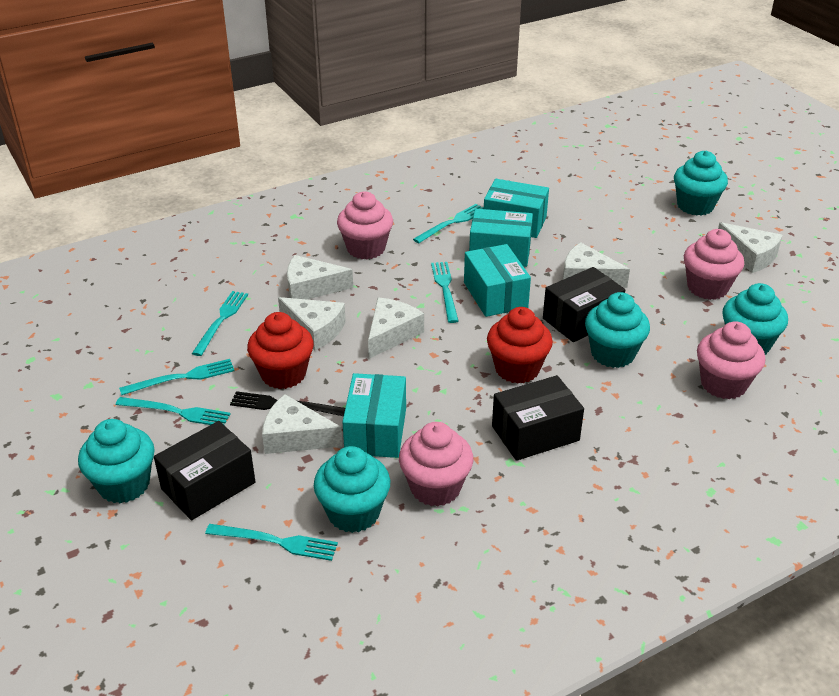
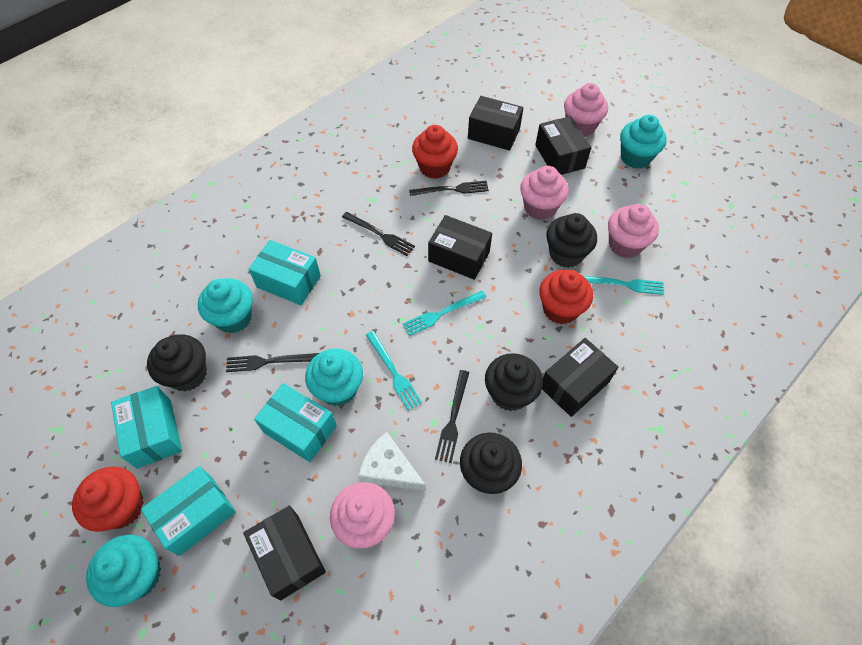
black box: [154,421,255,520] [492,375,584,461] [543,267,625,342] = 3 -> [243,505,326,600] [428,215,492,280] [468,96,523,151] [535,116,592,175] [542,338,618,417] = 5
black cupcake: none = 0 -> [147,334,207,391] [460,432,522,494] [485,353,543,411] [546,213,597,268] = 4
black fork: [230,391,345,416] = 1 -> [226,353,319,372] [342,212,415,256] [409,181,489,196] [435,370,469,463] = 4
red cupcake: [247,312,314,389] [487,307,553,384] = 2 -> [72,467,144,532] [412,125,458,179] [539,270,593,325] = 3
turquoise cupcake: [78,419,155,504] [314,446,390,533] [585,292,650,368] [674,151,728,216] [722,283,788,355] = 5 -> [86,535,161,607] [198,278,253,333] [305,349,363,406] [620,115,667,169] = 4
turquoise fork: [116,397,230,425] [119,359,235,395] [192,291,248,356] [205,524,338,561] [413,204,484,243] [431,262,458,323] = 6 -> [366,331,422,411] [403,291,486,336] [584,276,664,295] = 3
white cheese: [262,394,343,454] [278,297,346,350] [287,255,353,300] [368,298,424,359] [563,242,630,288] [718,222,782,273] = 6 -> [358,432,426,491] = 1

